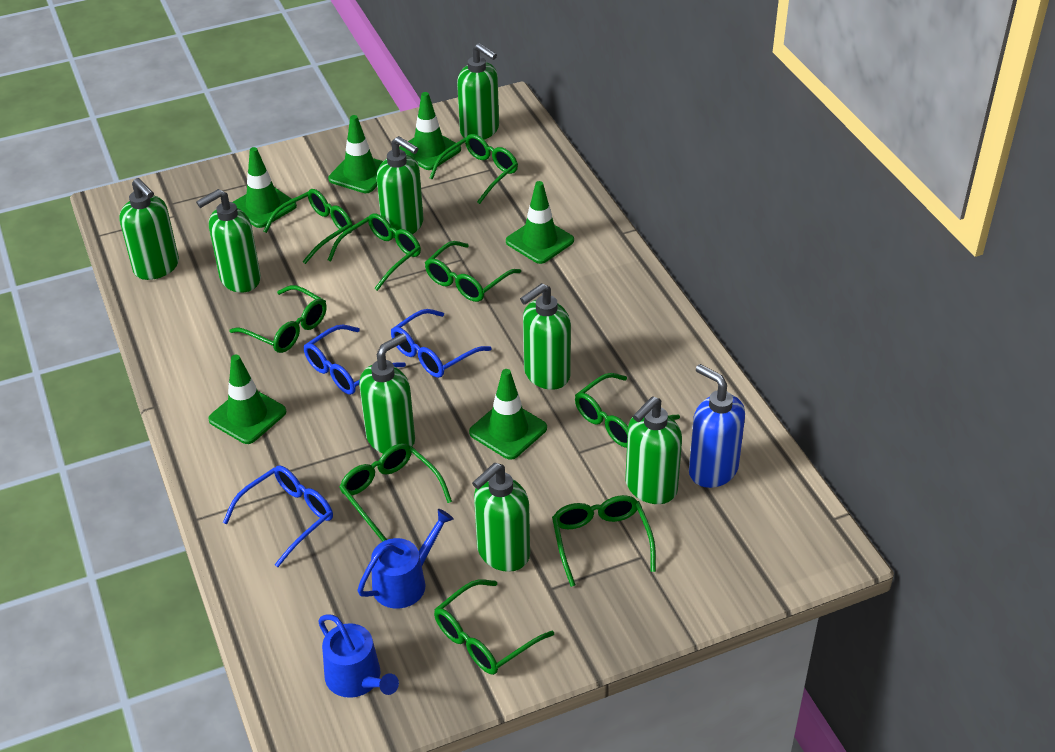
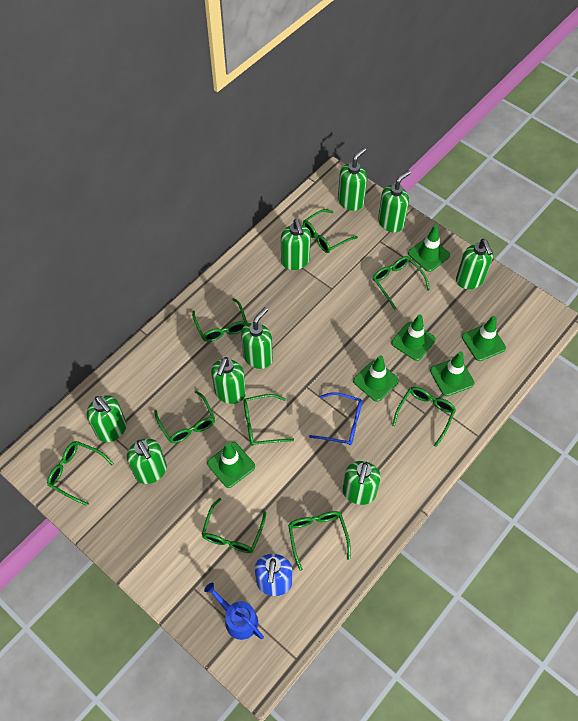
blue glasses: [223,465,333,567] [304,325,406,395] [391,309,492,378] = 3 -> [309,392,362,445] = 1
blue watering can: [318,614,399,698] [358,509,454,609] = 2 -> [204,582,264,640] = 1
green soap dispenser: [119,178,179,280] [196,189,261,293] [359,334,415,453] [377,136,423,238] [457,43,499,140] [472,463,530,572] [520,283,571,390] [625,396,682,504] = 8 -> [87,395,127,442] [127,438,167,484] [211,357,246,404] [241,307,273,369] [281,219,311,270] [338,148,367,211] [343,461,381,505] [378,170,411,233] [456,239,493,289] = 9

